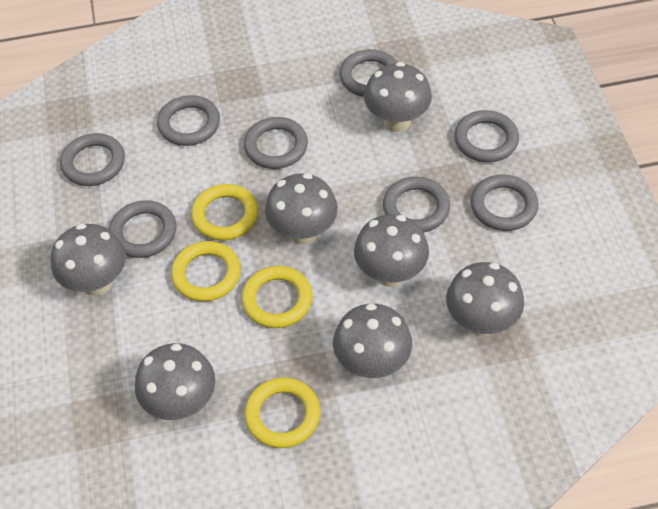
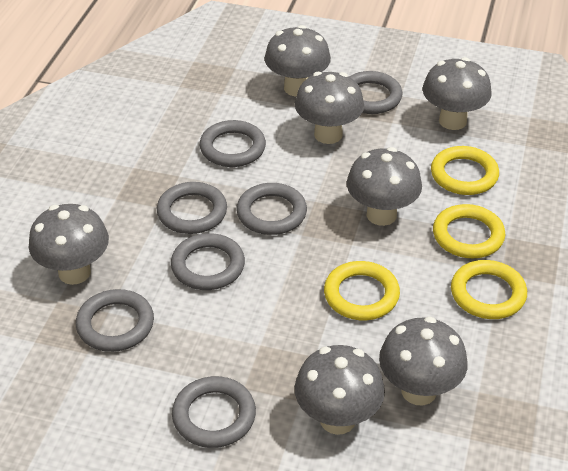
grey ring: [60,133,125,186] [109,200,177,258] [157,95,220,146] [244,117,308,169] [339,49,397,97] [383,177,450,232] [454,110,519,162] [471,174,539,231] = 8 -> [76,289,154,352] [157,182,227,234] [171,233,245,290] [172,376,256,448] [200,120,266,167] [236,183,307,235] [349,71,403,114] = 7

